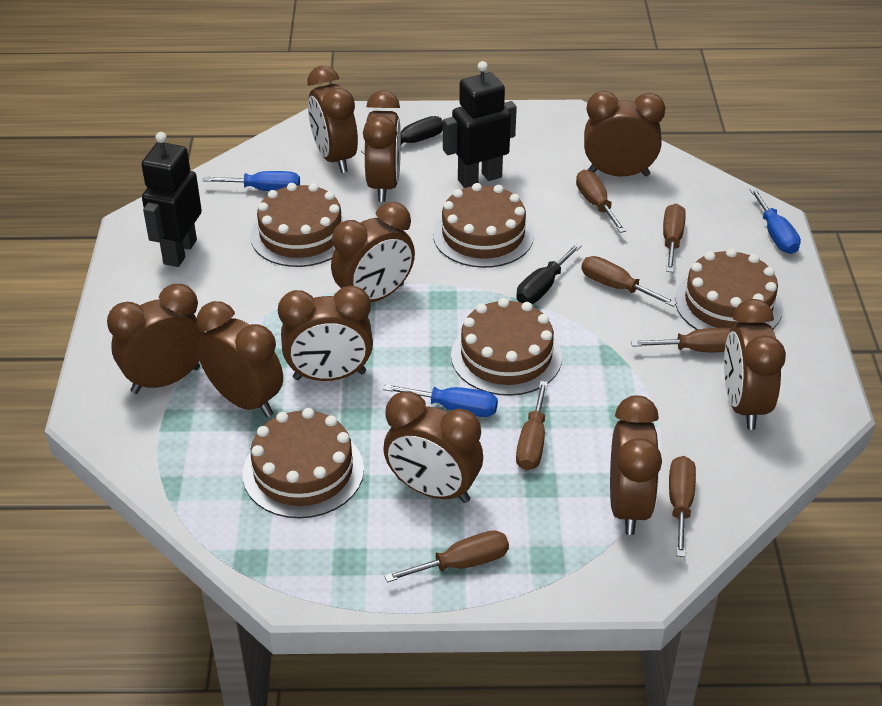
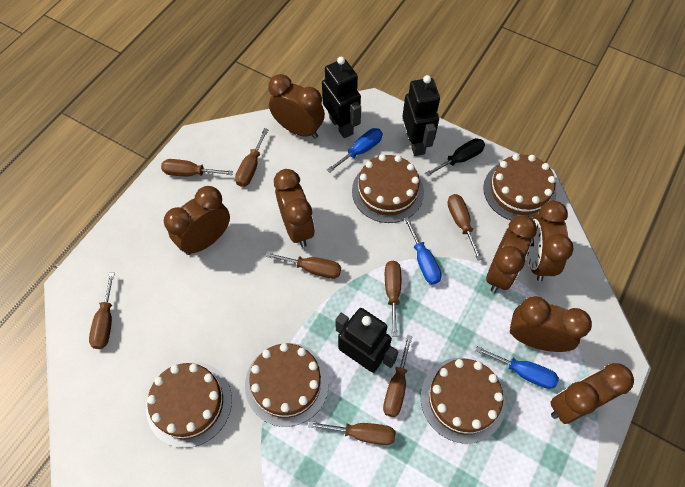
black robot: [141,132,202,267] [443,61,517,188] = 2 -> [322,57,361,138] [335,308,399,373] [402,75,440,156] = 3
black screwdriver: [361,116,443,155] [517,243,582,304] = 2 -> [425,138,485,177] = 1
brown clock: [107,284,205,394] [196,301,283,417] [278,285,373,381] [307,66,358,173] [331,202,415,302] [363,90,401,202] [383,391,483,503] [584,91,665,177] [610,395,662,535] [724,299,786,430] = 10 -> [164,186,230,255] [268,74,325,139] [274,169,315,247] [486,216,537,293] [510,296,592,352] [527,201,574,282] [550,363,634,424] = 7
brown screwdriver: [384,530,509,583] [516,381,548,471] [576,170,626,233] [581,256,677,307] [631,327,731,352] [663,203,686,272] [669,456,696,557] = 7 -> [89,272,115,349] [161,159,233,176] [235,128,269,187] [265,252,341,279] [308,421,396,445] [383,335,413,417] [385,261,401,337] [447,194,482,260] = 8

